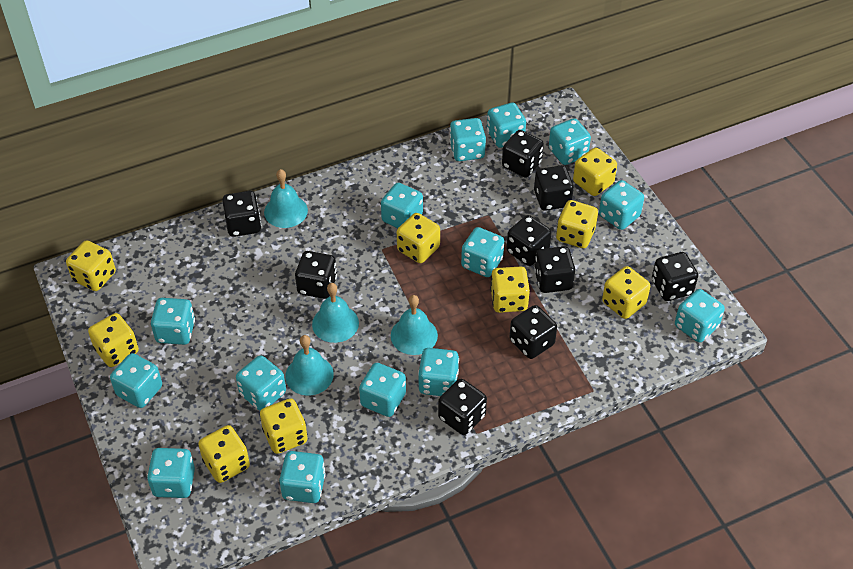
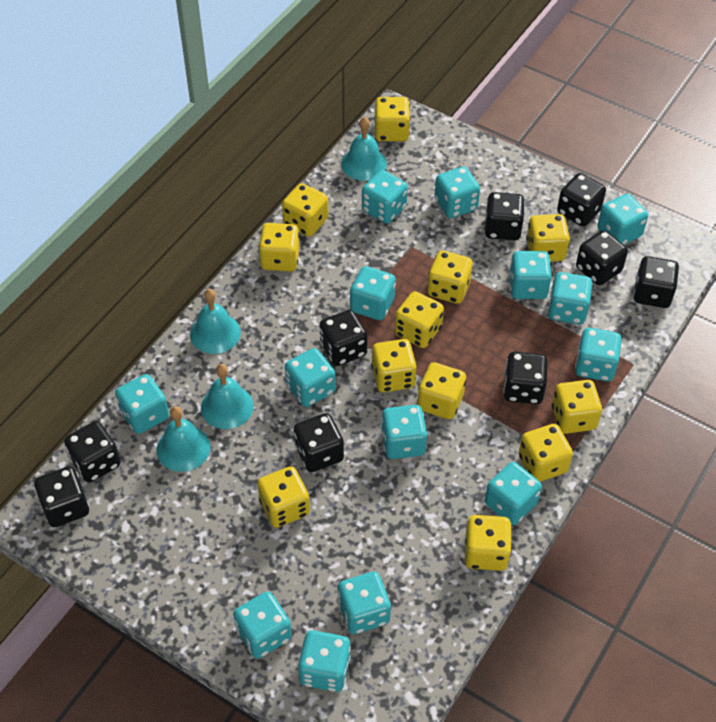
yellow dice: [66,240,116,291] [88,313,139,367] [198,425,250,483] [260,398,308,454] [397,213,440,263] [490,266,530,313] [556,200,598,248] [573,148,617,196] [602,266,650,319] = 9 -> [257,466,310,528] [258,223,300,272] [282,183,328,237] [371,339,417,392] [374,97,410,141] [395,291,444,348] [417,362,466,419] [427,250,473,304] [465,515,512,571] [519,424,573,482] [526,214,570,262] [552,380,602,434] = 12

